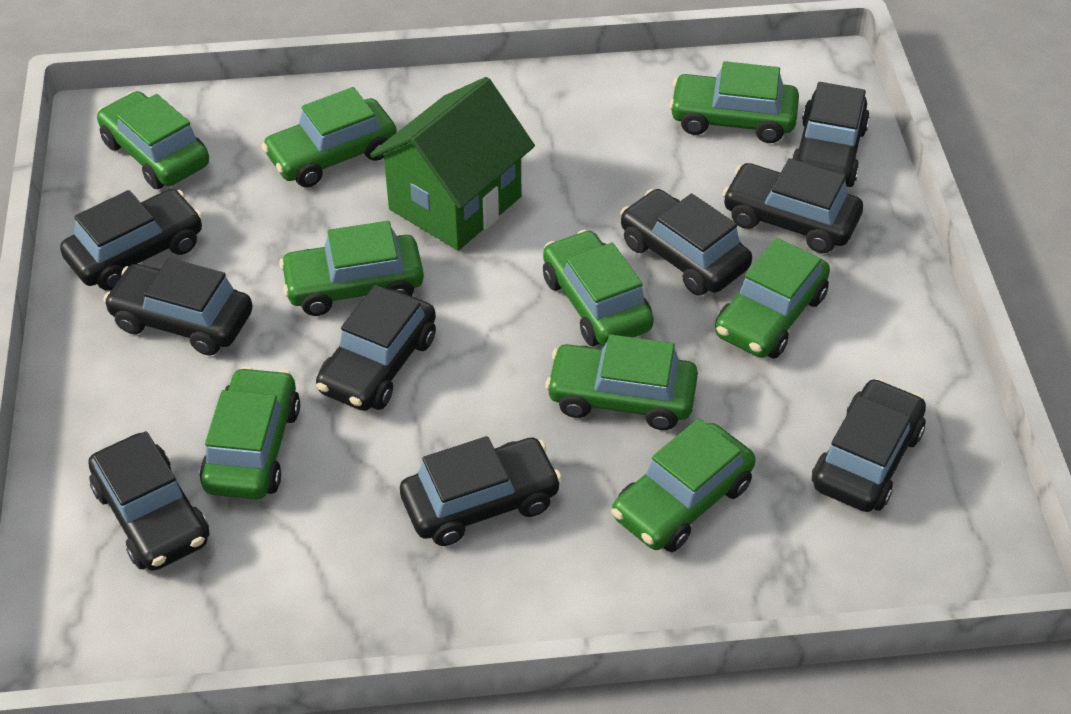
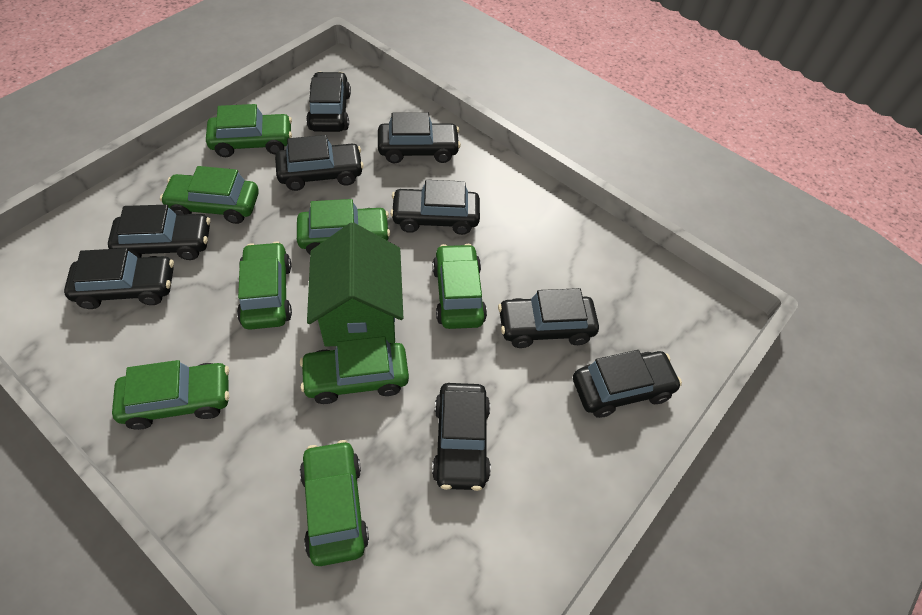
green car: [97,91,209,189] [199,367,300,499] [262,87,397,187] [279,221,424,316] [543,230,654,346] [546,334,698,430] [612,418,756,552] [669,61,799,143] [715,238,830,359] = 9 -> [112,360,229,430] [160,166,259,224] [206,104,292,157] [237,241,292,330] [297,199,390,254] [300,336,409,404] [300,440,369,566] [432,244,487,329] = 8

